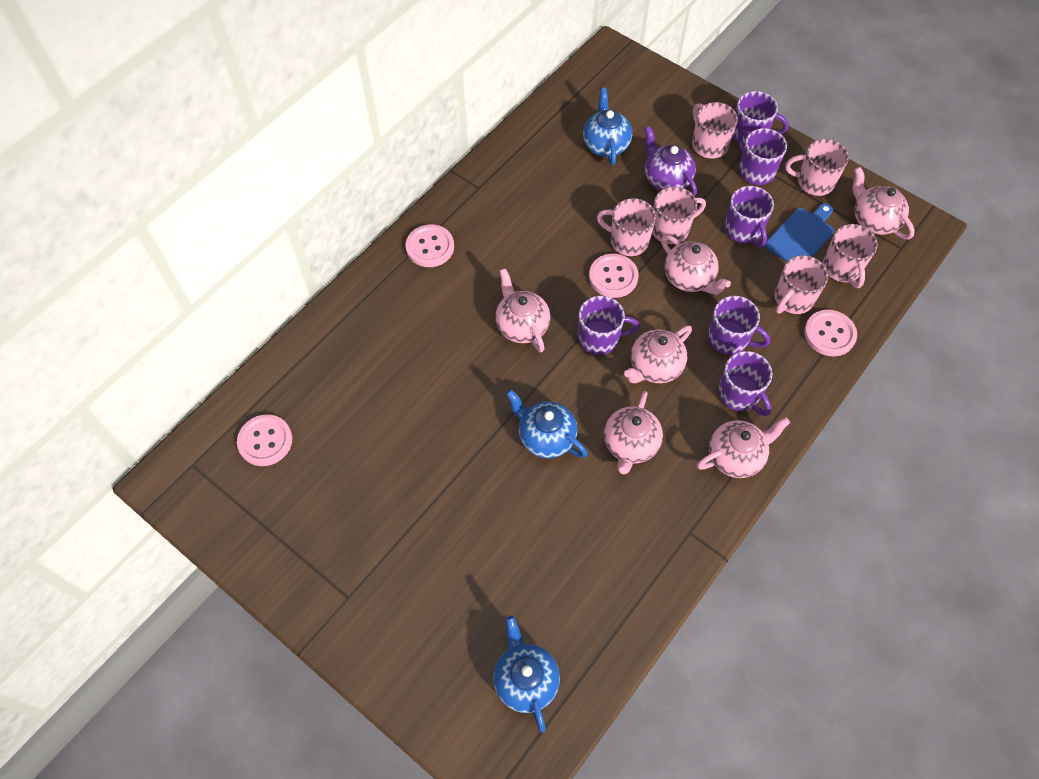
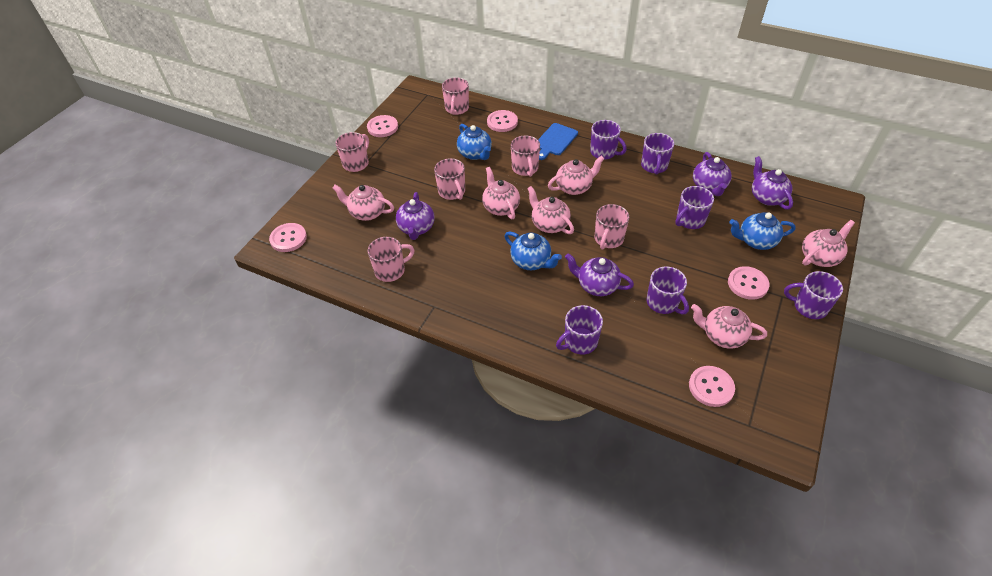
pink button: [237,414,293,466] [406,224,454,267] [589,254,639,298] [804,310,857,356] = 4 -> [269,223,307,252] [367,115,398,137] [487,110,518,132] [689,366,735,407] [728,266,769,300] = 5
purple teapot: [644,126,697,196] = 1 -> [396,192,435,240] [565,253,634,296] [693,152,732,196] [752,156,793,210] = 4

